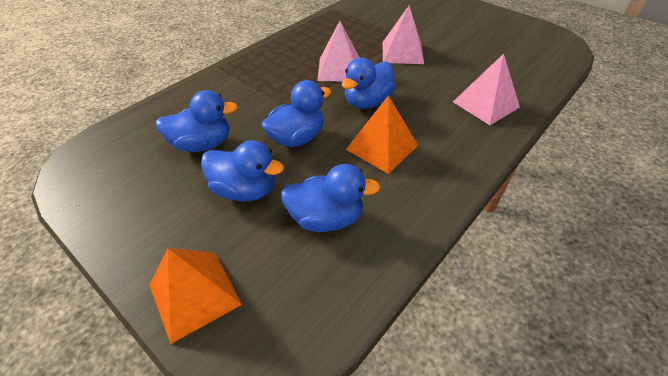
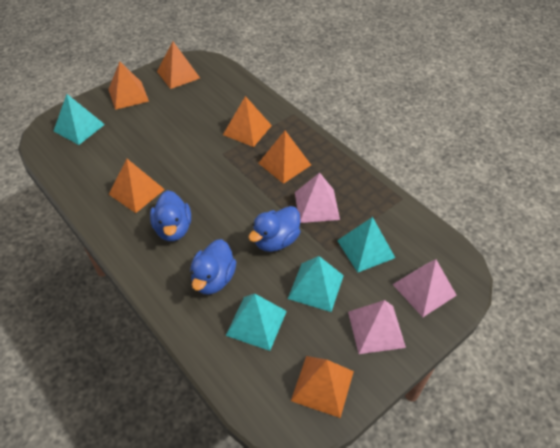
blue duck: [156,90,238,152] [201,140,284,201] [261,80,331,147] [281,164,380,232] [342,58,396,109] = 5 -> [150,190,191,241] [190,239,236,295] [248,206,301,252] = 3
orange pyramid: [149,248,242,344] [346,95,418,174] = 2 -> [108,61,149,110] [109,159,165,213] [157,41,200,89] [223,96,272,147] [258,131,311,184] [291,356,354,418] = 6
turquoise pyramid: none = 0 -> [54,94,105,145] [226,293,287,351] [288,256,344,312] [337,217,395,273] = 4

